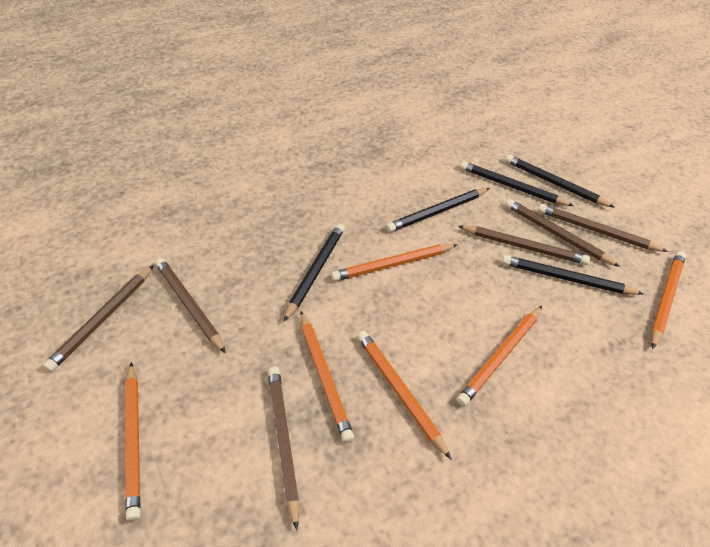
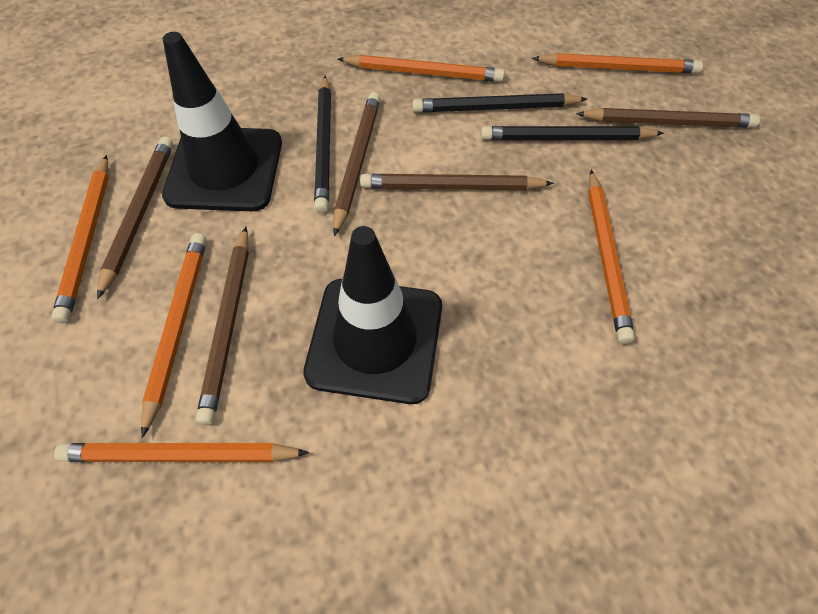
black pencil: [284,223,345,321] [386,188,490,232] [460,161,574,206] [502,255,644,295] [505,155,615,208] = 5 -> [314,75,331,213] [412,93,587,113] [481,126,664,140] = 3
black traffic cone: none = 0 -> [162,32,282,211] [303,226,442,404] = 2
brown pencil: [43,265,154,372] [155,258,226,353] [268,366,300,530] [458,225,590,265] [505,199,620,267] [538,204,668,252] = 6 -> [97,137,173,299] [196,227,249,425] [333,92,381,236] [360,174,554,190] [576,108,760,128] = 5

